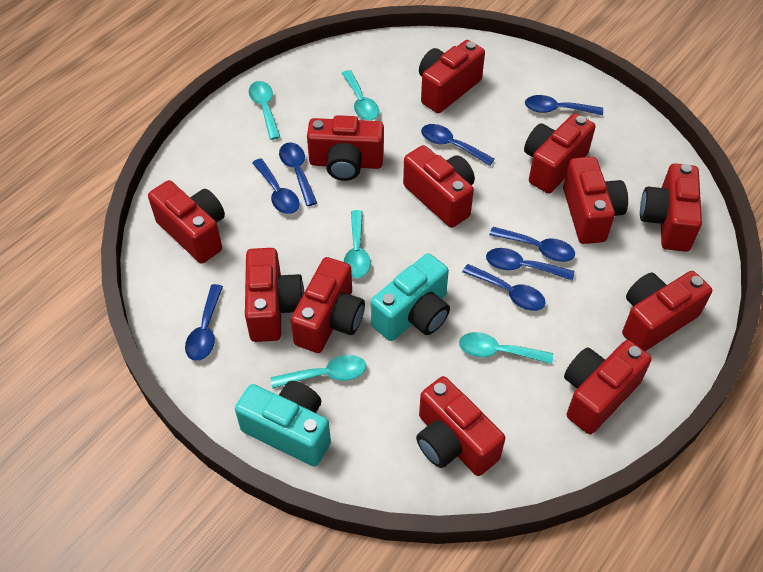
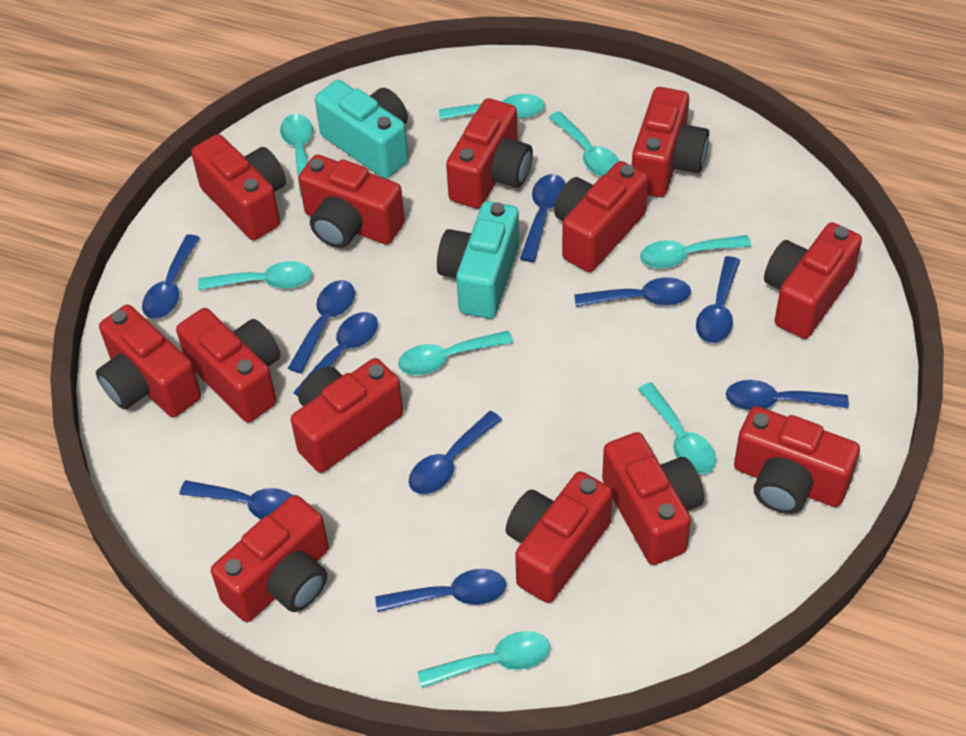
blue spoon: [185,284,223,361] [252,158,299,214] [279,142,317,206] [421,124,495,166] [462,264,545,311] [486,248,574,281] [489,227,575,262] [525,95,603,115] = 8 -> [142,234,200,319] [179,480,293,519] [288,280,355,373] [293,312,378,396] [375,569,506,612] [409,411,502,494] [520,174,566,262] [574,277,691,307] [696,256,740,343] [726,380,849,410] = 10
red camera: [148,180,225,264] [245,248,304,342] [290,257,365,353] [307,115,384,181] [403,145,475,228] [416,376,505,476] [419,40,485,113] [524,113,595,194] [563,157,628,244] [564,340,652,434] [622,271,712,351] [640,164,702,252] = 12 -> [96,304,201,417] [176,308,281,422] [191,134,286,240] [211,495,329,622] [291,358,403,473] [299,155,405,248] [446,98,533,209] [506,471,613,603] [554,161,648,272] [602,432,704,565] [632,87,709,197] [734,406,860,514] [764,222,862,339] = 13
turquoise spoon: [249,81,280,140] [271,355,366,389] [342,70,379,121] [344,210,371,278] [459,332,553,364] = 5 -> [198,261,312,290] [280,114,313,197] [398,331,513,375] [417,631,550,688] [439,94,545,120] [549,111,619,176] [638,382,716,474] [640,235,751,269] = 8

